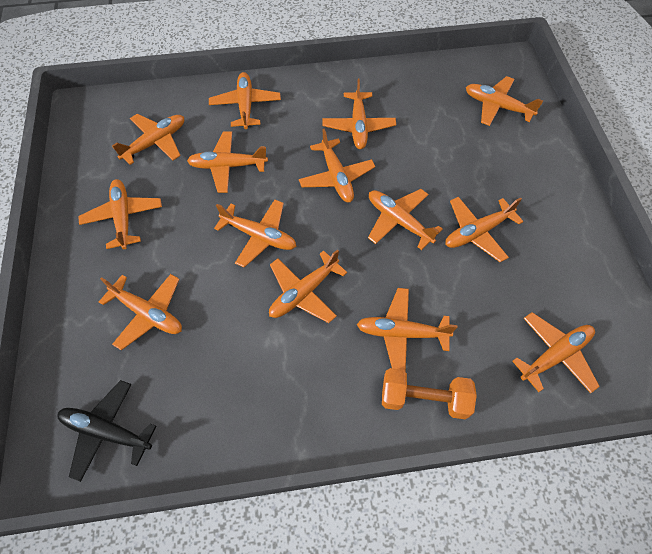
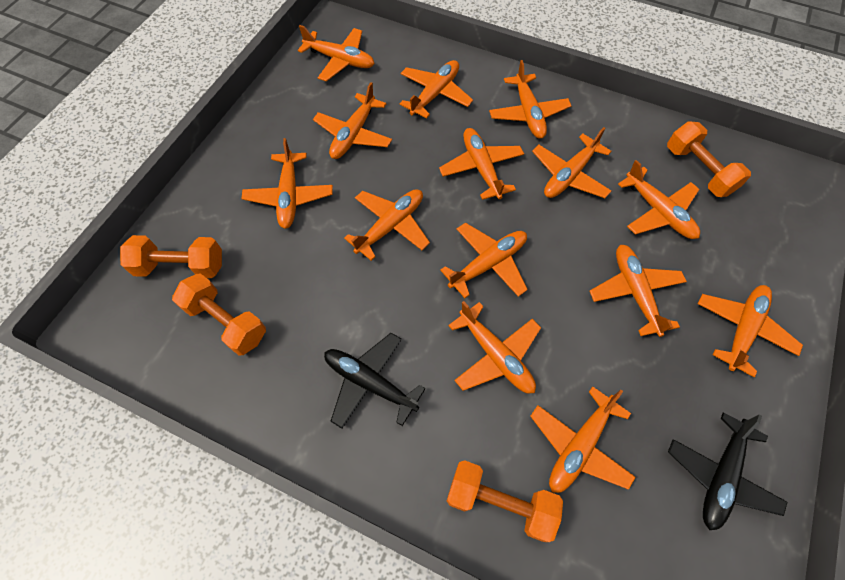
black plane: [57,380,156,482] = 1 -> [324,333,426,429] [668,412,788,530] = 2
orange dumbbell: [382,368,477,419] = 1 -> [120,235,222,278] [172,273,266,356] [447,460,563,542] [667,121,751,197] = 4

